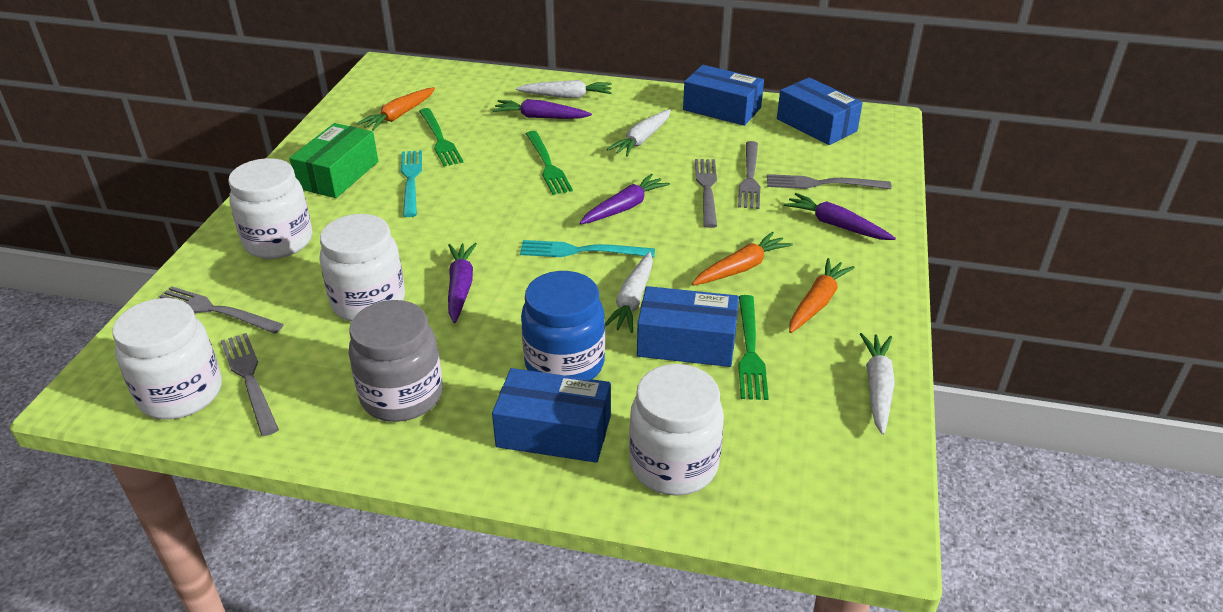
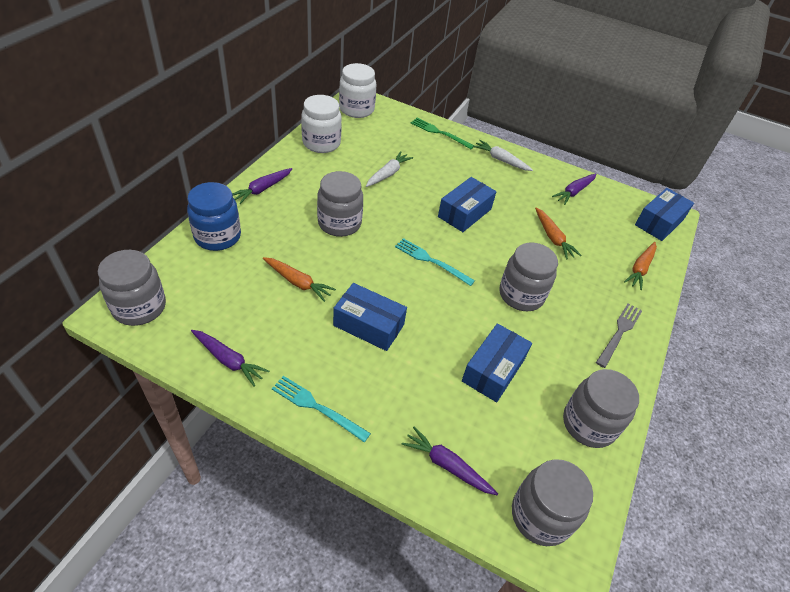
green box: [289,123,378,198] = 1 -> none = 0
green fork: [419,108,464,166] [526,131,573,195] [738,295,769,400] = 3 -> [411,118,474,149] = 1
grey fork: [156,286,284,334] [221,333,279,436] [695,159,717,228] [738,141,760,209] [767,174,892,189] = 5 -> [596,303,642,368] = 1
grey jar: [349,300,443,422] = 1 -> [98,250,166,326] [317,171,363,237] [499,243,558,311] [512,459,593,546] [563,369,639,448] = 5
white carrot: [516,80,612,98] [605,252,653,333] [607,109,671,157] [860,333,895,435] = 4 -> [366,151,413,187] [473,140,533,171] = 2
white jar: [113,298,222,419] [228,158,312,259] [319,214,405,321] [629,364,724,496] = 4 -> [301,95,342,153] [339,63,376,118] = 2

